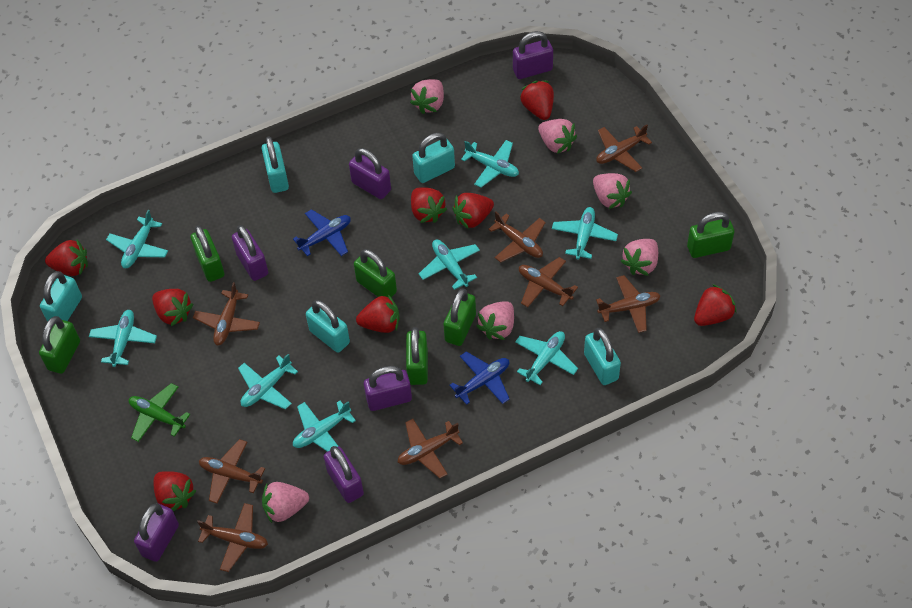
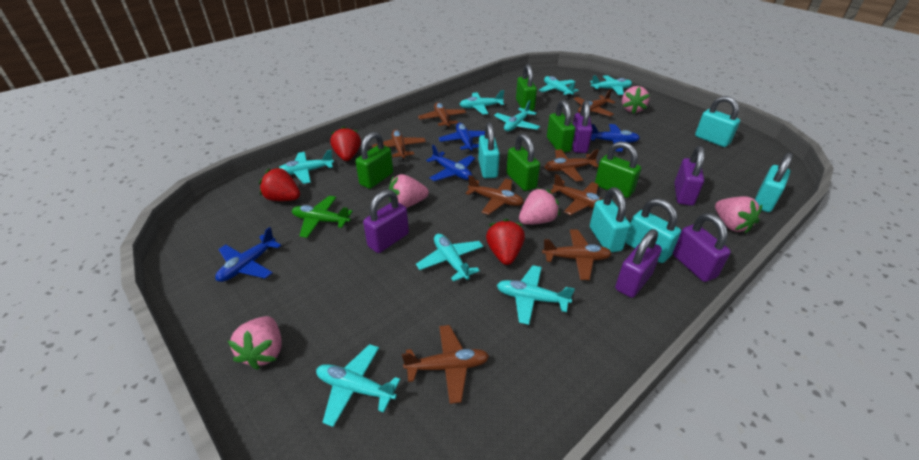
blue plane: [293,209,351,256] [449,351,509,405] = 2 -> [215,227,282,282] [426,145,475,181] [439,123,485,153] [591,124,640,152] = 4
green padlock: [39,316,80,374] [191,225,224,282] [354,249,397,297] [406,327,428,385] [443,288,476,346] [687,212,734,258] = 6 -> [355,132,393,189] [506,133,540,191] [516,64,537,111] [547,100,575,152] [595,141,641,198] = 5
pink strawberry: [262,482,309,523] [410,79,444,114] [476,301,514,340] [538,119,577,154] [593,173,632,209] [621,239,658,276] = 6 -> [228,316,282,370] [389,174,429,208] [519,188,560,225] [622,86,650,114] [715,196,762,234] = 5
purple padlock: [134,503,179,562] [232,225,268,281] [324,446,364,503] [349,148,391,199] [364,366,412,411] [513,31,553,79] = 6 -> [363,189,409,253] [572,100,592,153] [615,229,662,298] [673,213,731,282] [674,146,705,206] = 5
red strawberry: [45,240,88,276] [152,289,194,326] [154,471,197,512] [356,295,400,333] [411,187,447,223] [452,193,494,229] [520,81,554,120] [694,284,736,326] = 8 -> [259,167,300,201] [330,126,361,161] [486,219,525,265] = 3

